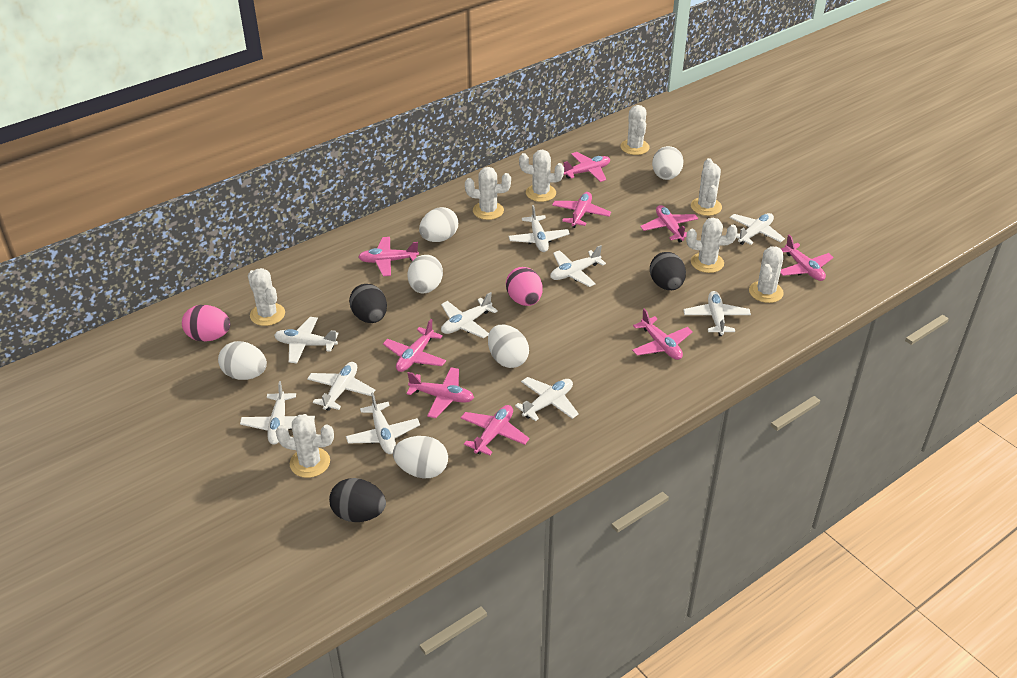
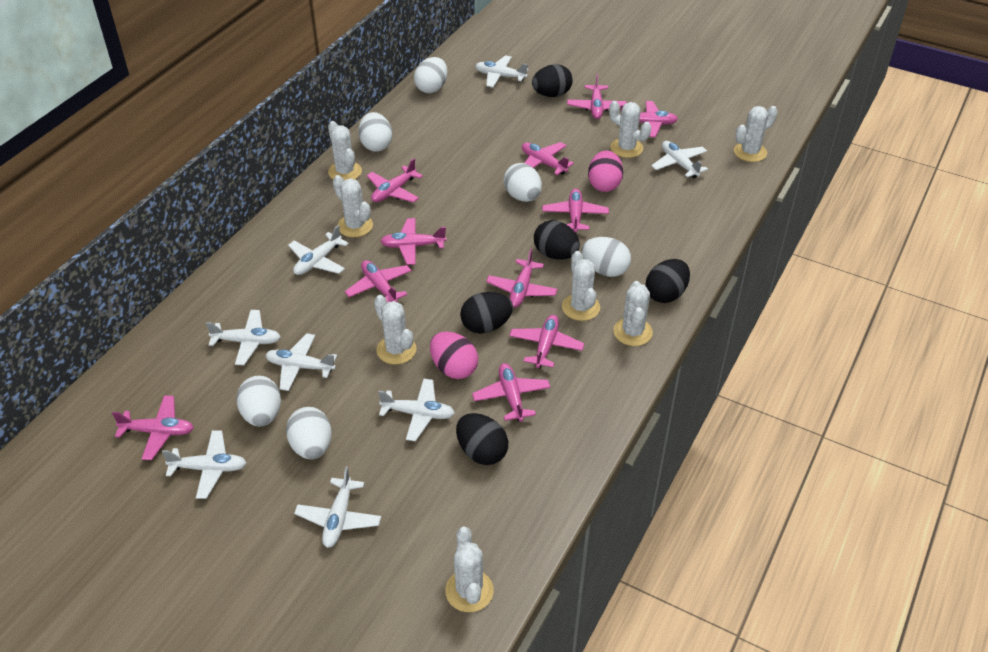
black egg: [329,478,386,522] [349,284,387,323] [650,252,686,290] = 3 -> [456,413,508,465] [460,292,513,334] [532,64,572,97] [534,220,580,260] [646,259,690,303] = 5
pink plane: [358,237,419,276] [383,319,446,372] [406,367,474,418] [461,405,529,456] [552,192,611,228] [563,152,610,182] [632,309,693,360] [640,205,699,242] [780,235,834,281] = 9 -> [112,395,194,460] [345,260,412,302] [367,159,423,203] [380,218,447,265] [472,363,551,422] [486,249,557,307] [509,315,585,368] [522,142,574,175] [542,189,609,233] [567,74,627,119] [621,101,678,137] = 11
white plane: [240,381,315,445] [274,317,339,364] [307,362,375,411] [346,392,420,454] [441,292,498,338] [508,205,570,252] [515,377,579,421] [550,245,606,287] [683,291,751,336] [730,213,785,245] = 10 -> [162,430,246,499] [206,310,281,365] [265,333,337,391] [288,225,349,275] [294,467,381,548] [378,379,455,441] [475,55,529,87] [651,141,708,178] = 8

